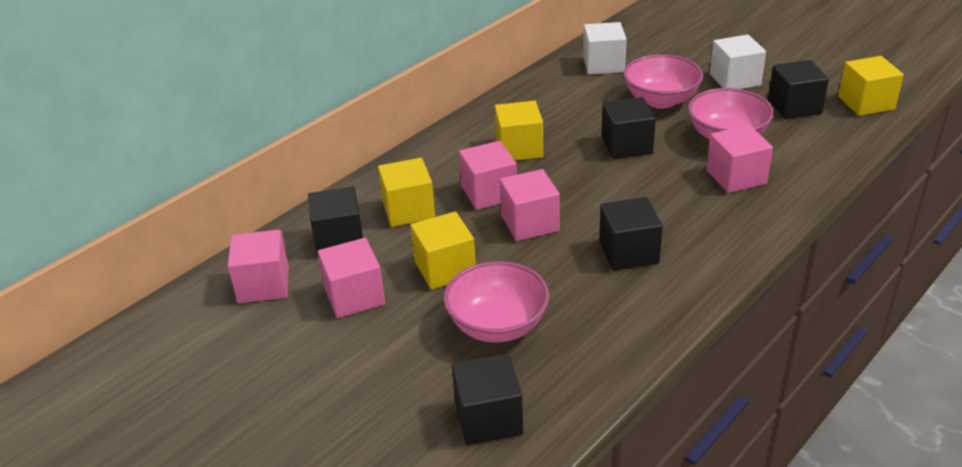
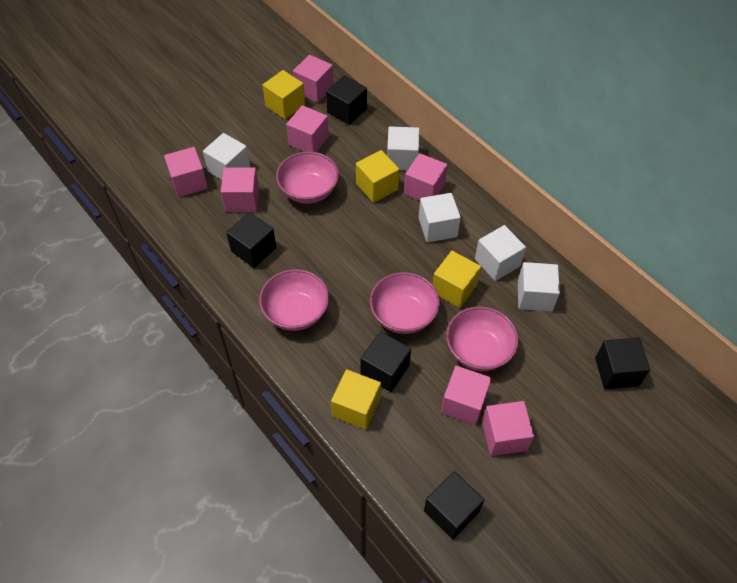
pink bowl: [444,261,550,343] [623,54,704,109] [688,88,774,140] = 3 -> [259,269,329,331] [276,151,339,204] [370,272,440,334] [446,306,519,371] = 4
pink cube: [228,230,289,303] [318,238,385,318] [459,141,517,210] [500,169,560,241] [706,125,773,193] = 5 -> [164,147,208,197] [221,167,259,212] [286,105,329,152] [293,55,333,103] [404,153,447,201] [441,366,492,425] [482,401,534,456] = 7
white cube: [583,22,627,74] [710,35,766,89] = 2 -> [203,133,250,180] [387,126,419,170] [419,193,461,243] [475,225,526,281] [518,262,560,311] = 5

